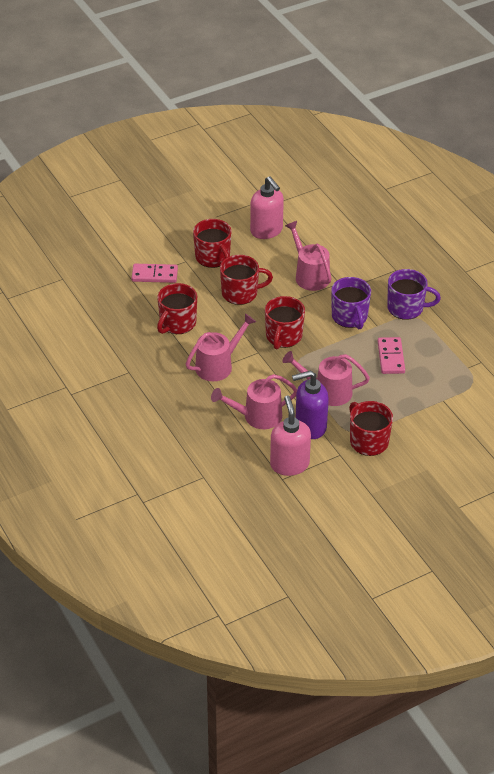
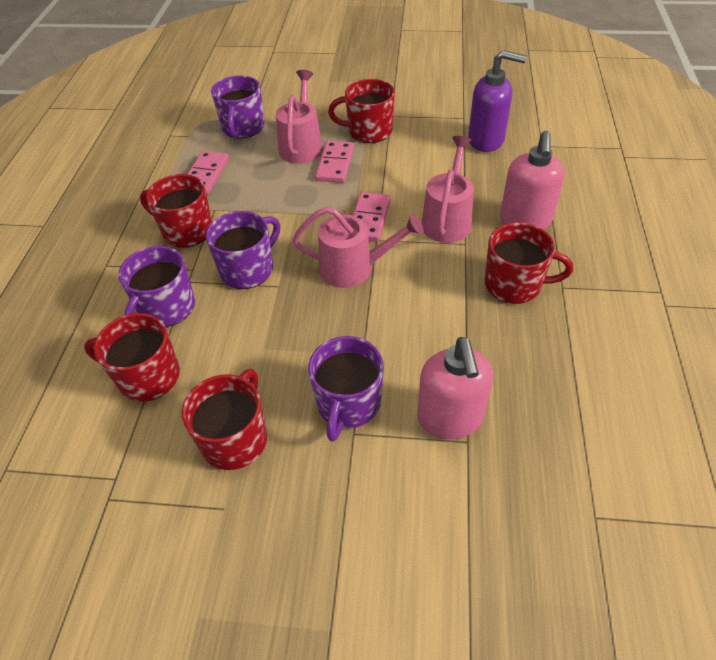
pink domino: [132,264,178,283] [378,337,405,374] = 2 -> [188,151,229,195] [315,141,354,183] [353,192,391,242] = 3
pink watering can: [186,314,256,381] [211,374,297,429] [282,351,370,406] [285,221,332,291] = 4 -> [276,70,323,164] [293,207,423,288] [422,136,474,243] = 3
purple mug: [331,277,371,329] [387,269,441,320] = 2 -> [118,246,195,327] [206,211,280,289] [211,75,265,139] [308,336,384,441] = 4

